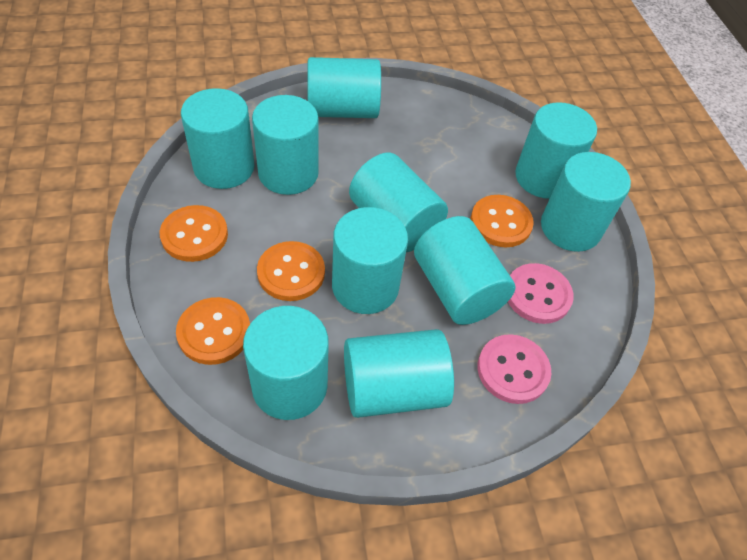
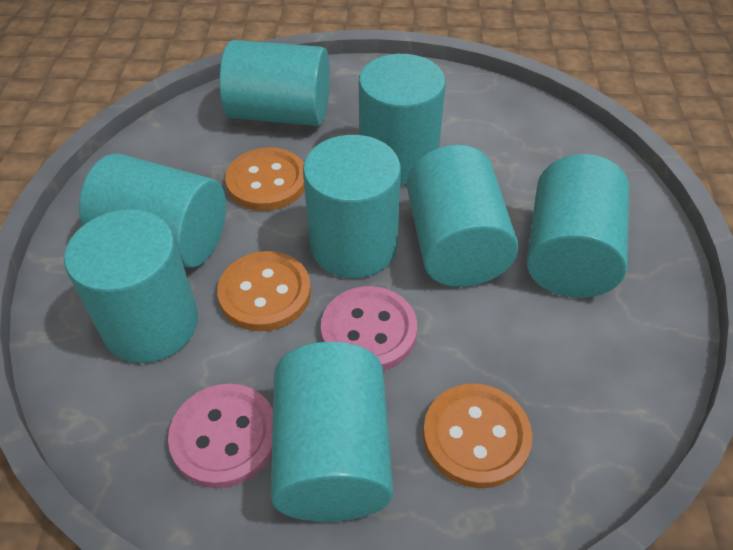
orange button: [160,205,228,262] [176,297,250,365] [257,241,325,301] [471,195,534,247] = 4 -> [217,251,311,332] [225,147,305,211] [423,384,532,488] = 3
turquoise cylinder: [181,88,255,189] [243,306,329,420] [252,95,319,195] [307,57,381,118] [332,207,408,314] [344,329,454,418] [349,152,448,252] [414,216,515,325] [515,102,597,199] [541,152,631,252] = 10 -> [64,209,198,363] [79,154,226,268] [219,40,330,126] [271,342,393,522] [303,135,401,278] [359,54,446,185] [407,145,518,287] [527,154,629,298] = 8

